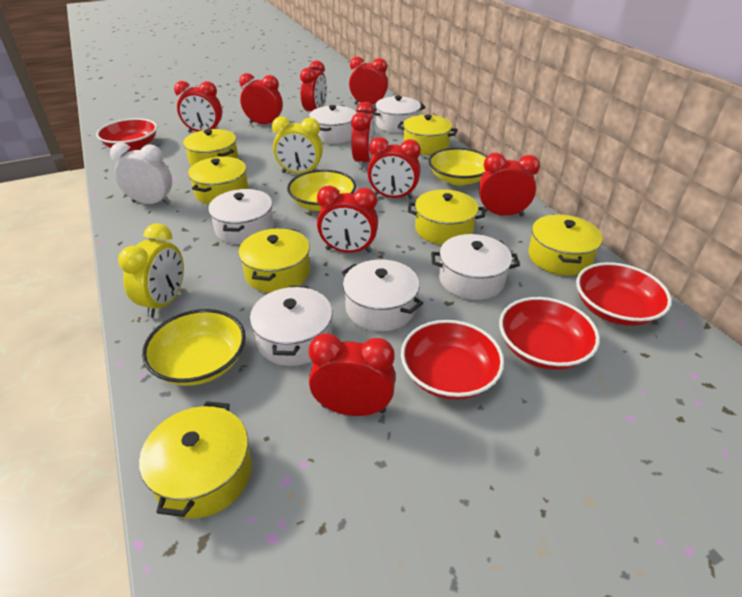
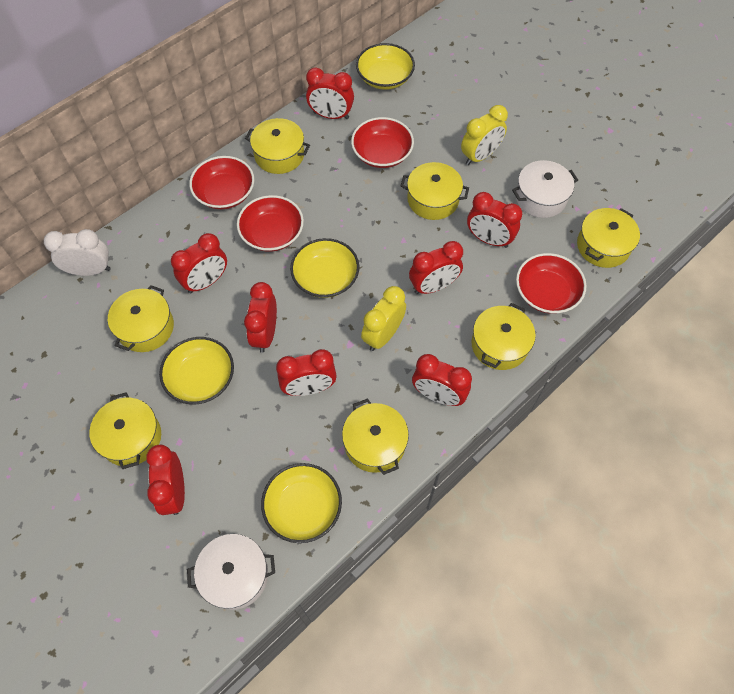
red clock: [174,81,222,133] [239,73,283,124] [300,60,327,115] [309,333,396,416] [317,186,378,253] [349,57,388,104] [351,102,375,169] [367,137,421,199] [479,153,540,216] = 9 -> [146,445,185,515] [171,233,227,293] [244,282,277,353] [276,349,337,396] [306,67,354,119] [409,241,463,294] [412,354,472,406] [467,192,522,248] = 8
white pot: [208,189,274,244] [250,286,332,366] [309,105,356,144] [342,259,423,331] [373,96,426,133] [431,234,520,300] = 6 -> [187,534,275,610] [512,160,578,218] = 2
yellow bowl: [142,309,246,386] [287,170,356,211] [429,148,487,185] = 3 -> [159,337,234,405] [261,463,342,543] [290,238,359,298] [356,43,415,90] = 4

